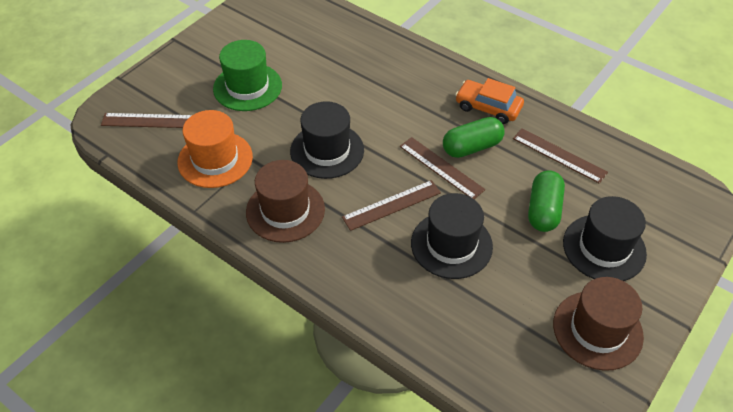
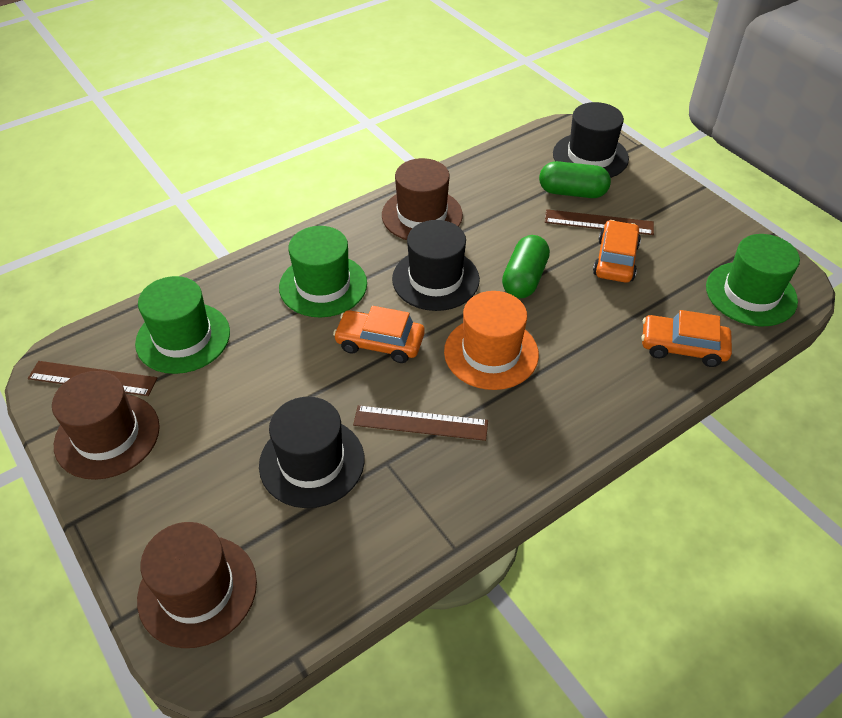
brown hat: [246,160,325,243] [553,277,644,371] = 2 -> [52,371,160,480] [137,522,257,648] [382,158,463,240] = 3
brown ruler: [101,113,192,128] [342,180,441,231] [400,137,485,199] [513,128,608,184] = 4 -> [28,361,157,396] [353,405,488,441] [545,209,654,235] = 3
green hat: [213,40,282,111] = 1 -> [135,276,230,374] [279,226,367,317] [706,234,800,326] = 3
orange car: [455,78,524,124] = 1 -> [333,306,425,363] [593,220,641,283] [641,310,732,367] = 3

